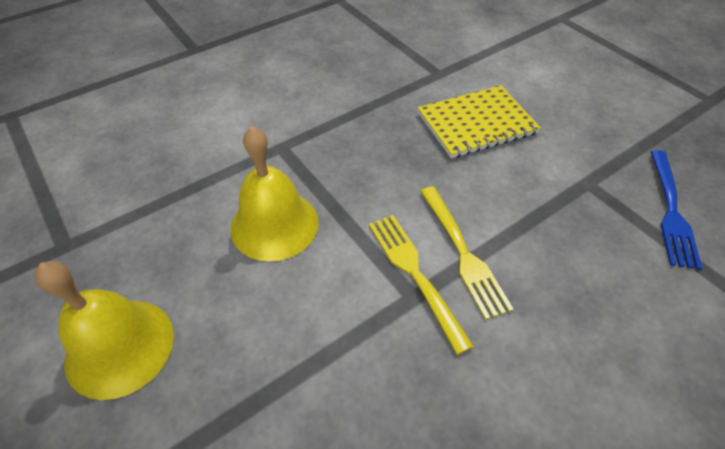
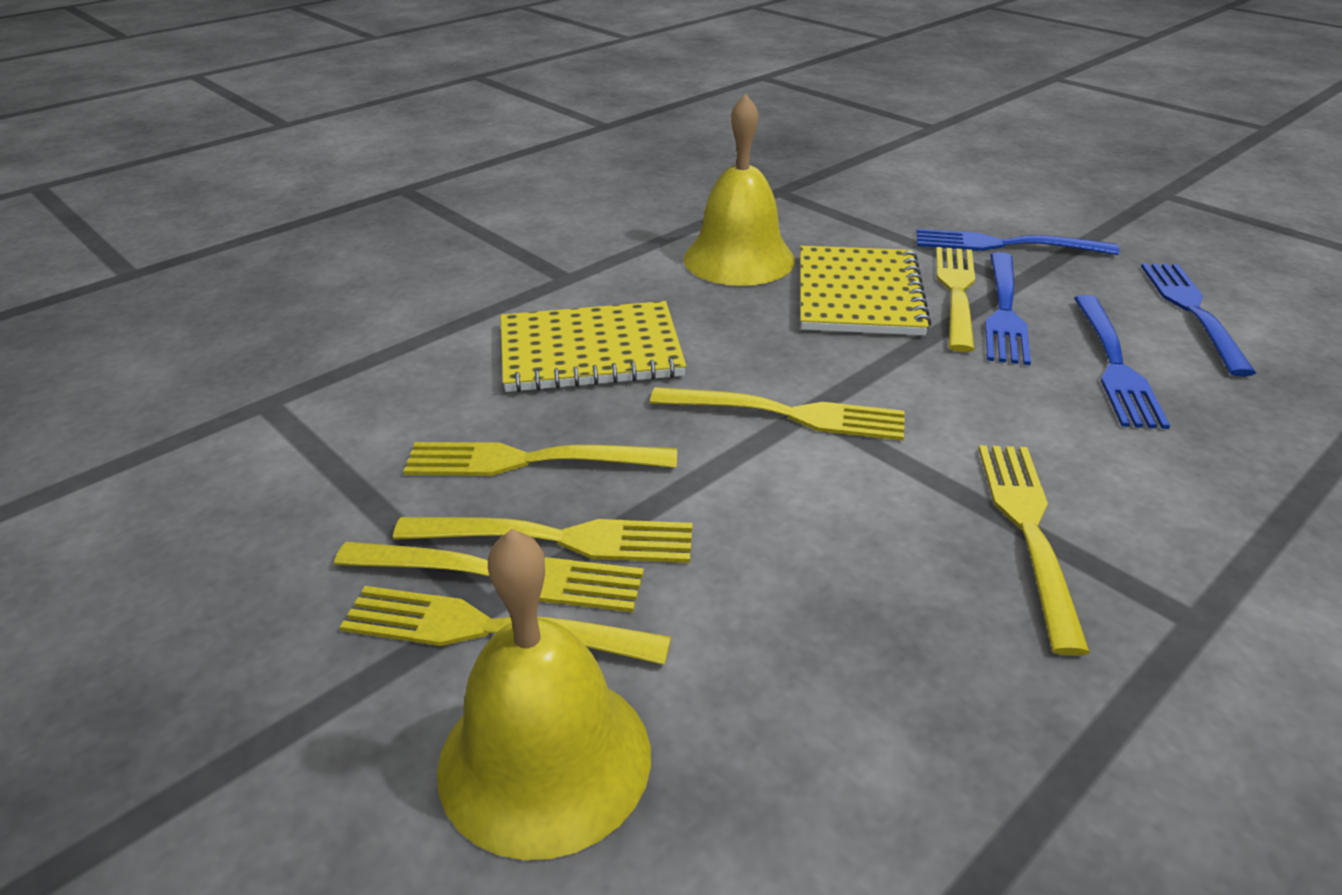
blue fork: [650,150,702,270] = 1 -> [916,229,1119,255] [985,252,1031,365] [1074,295,1170,429] [1141,263,1256,376] = 4
yellow fork: [369,215,474,355] [420,186,514,320] = 2 -> [334,542,644,612] [340,586,671,665] [393,517,693,563] [403,442,677,476] [650,387,905,441] [936,247,975,352] [979,445,1090,656] = 7
yellow notebook: [418,85,541,158] = 1 -> [501,301,686,392] [800,246,931,335] = 2

